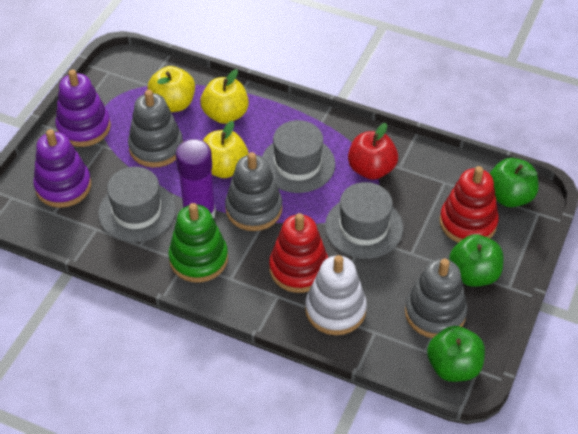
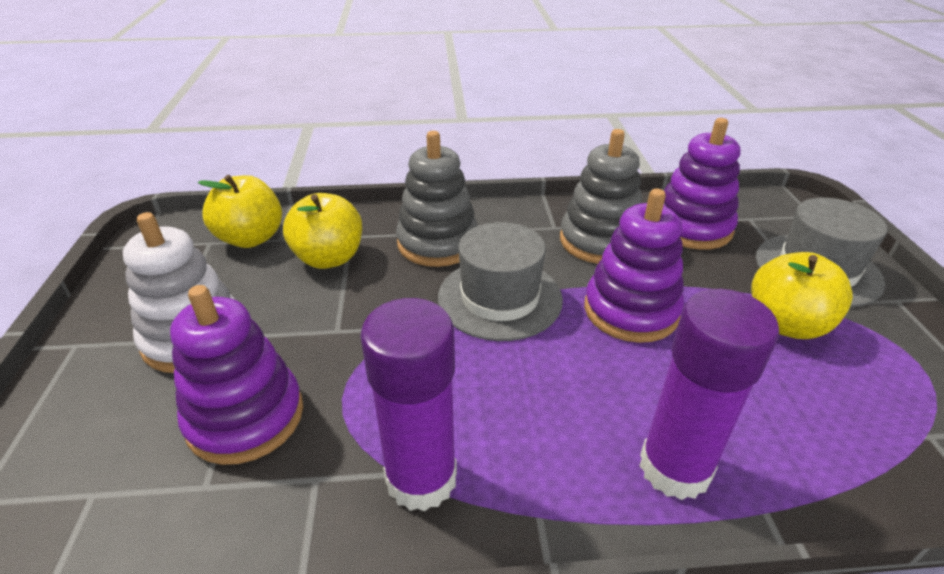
green apple: [427,326,485,382] [449,234,504,287] [489,158,539,207] = 3 -> none = 0
green stacking toy: [168,203,228,282] = 1 -> none = 0
grey hat: [98,167,176,242] [262,120,335,193] [325,182,403,259] = 3 -> [438,222,563,341] [756,198,888,307] = 2
grey stacking toy: [128,90,183,167] [225,152,282,231] [405,259,467,338] = 3 -> [396,131,478,267] [560,129,642,264] = 2
purple glue stick: [176,139,216,219] = 1 -> [360,298,457,512] [640,289,779,500] = 2
purple stacking toy: [33,129,91,208] [55,70,111,147] = 2 -> [170,285,303,465] [584,189,684,343] [663,118,740,250] = 3
red apple: [348,123,398,180] = 1 -> none = 0
red stacking toy: [269,213,328,293] [440,166,499,243] = 2 -> none = 0

